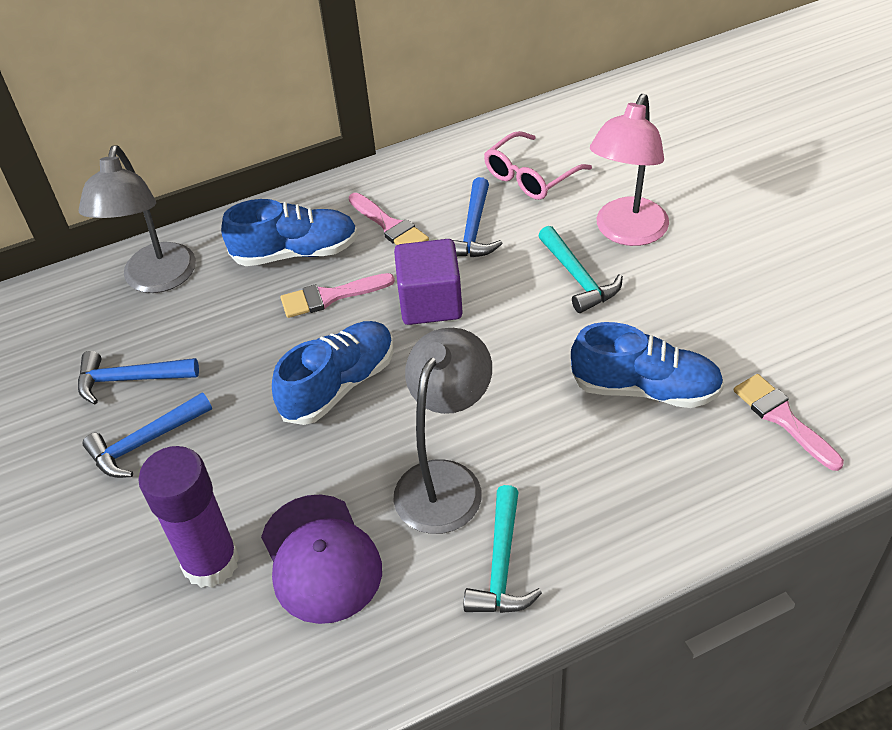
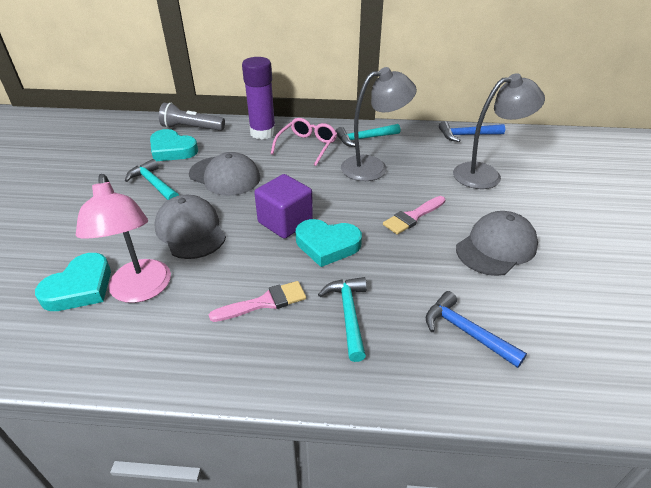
blue hammer: [78,351,199,404] [83,392,212,478] [453,177,503,257] = 3 -> [426,291,527,368] [439,121,505,142] = 2
blue shoe: [221,199,358,266] [272,321,393,425] [571,322,724,408] = 3 -> none = 0
grey cap: none = 0 -> [154,195,226,259] [189,152,260,196] [456,211,538,276] = 3
grey flashlight: none = 0 -> [159,103,225,131] = 1
pink brush: [281,273,395,318] [349,193,429,245] [734,374,844,471] = 3 -> [209,281,306,322] [383,196,445,235] = 2
purple cap: [261,494,382,624] = 1 -> none = 0
turquoise hammer: [464,485,542,613] [538,226,623,313] = 2 -> [125,159,179,200] [318,277,367,362] [336,124,400,147] = 3
turquoise heart: none = 0 -> [35,253,111,311] [150,129,198,161] [296,219,362,267] = 3

